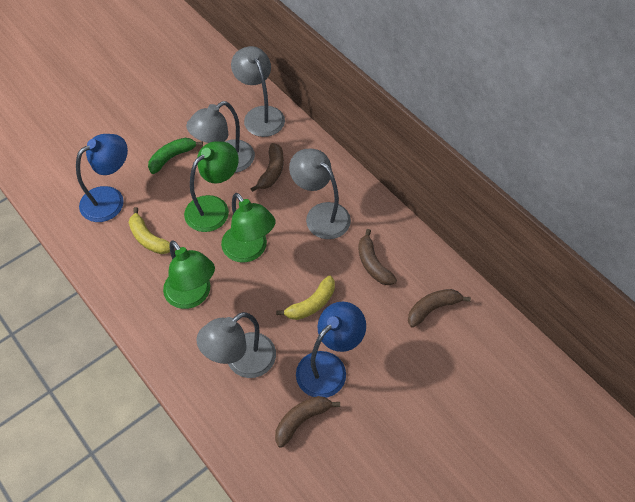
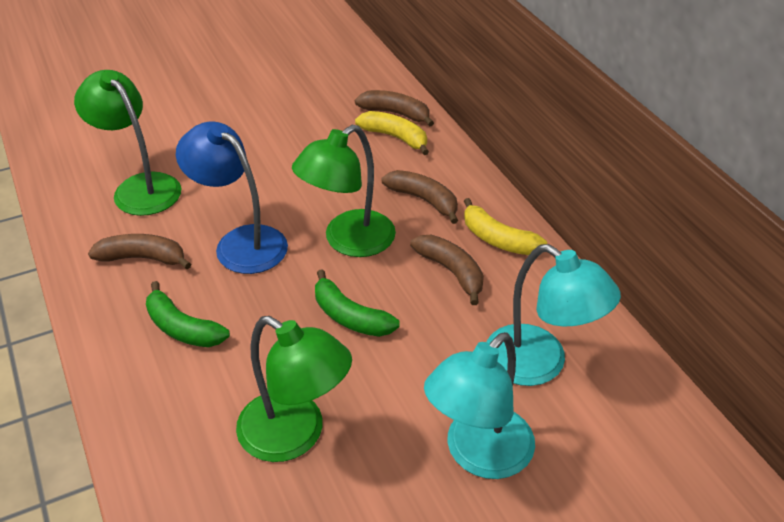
blue lamp: [76,134,128,222] [296,302,366,398] = 2 -> [176,122,288,274] = 1
green banana: [148,138,203,174] = 1 -> [146,281,230,347] [315,269,400,337] = 2
grey lamp: [186,101,255,173] [197,312,276,378] [231,46,285,137] [289,149,351,239] = 4 -> none = 0
turquoise lamp: none = 0 -> [424,332,535,479] [487,244,621,386] = 2

